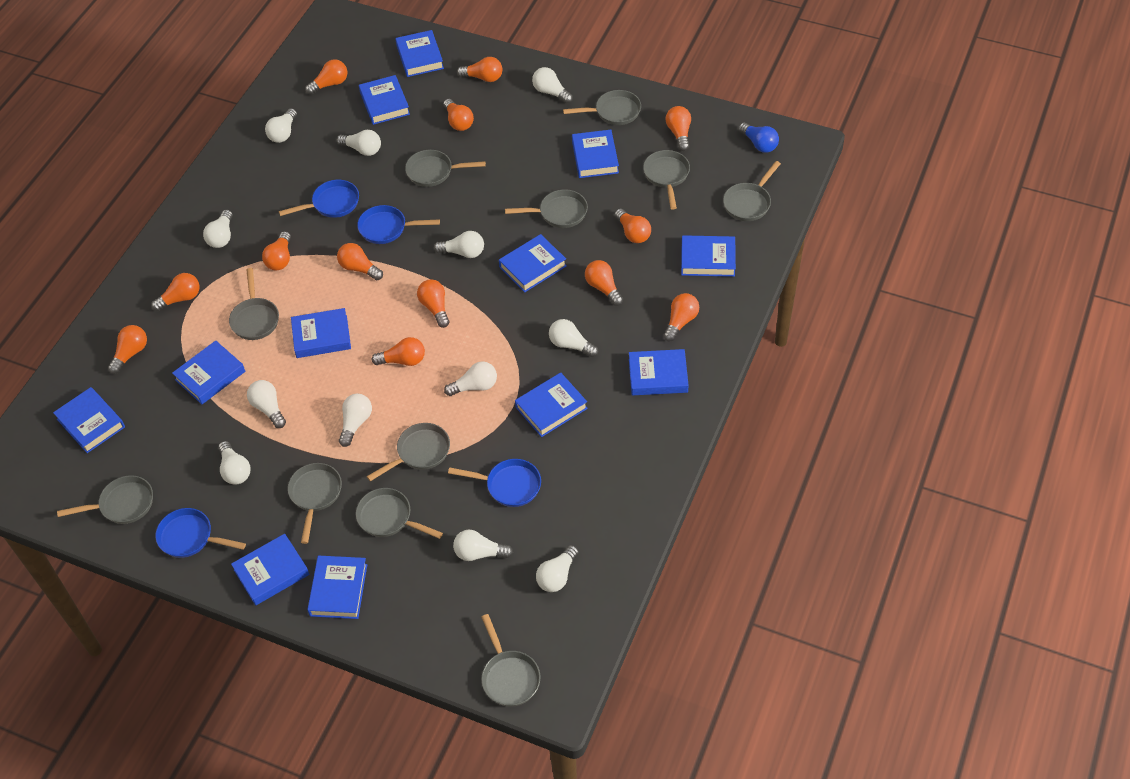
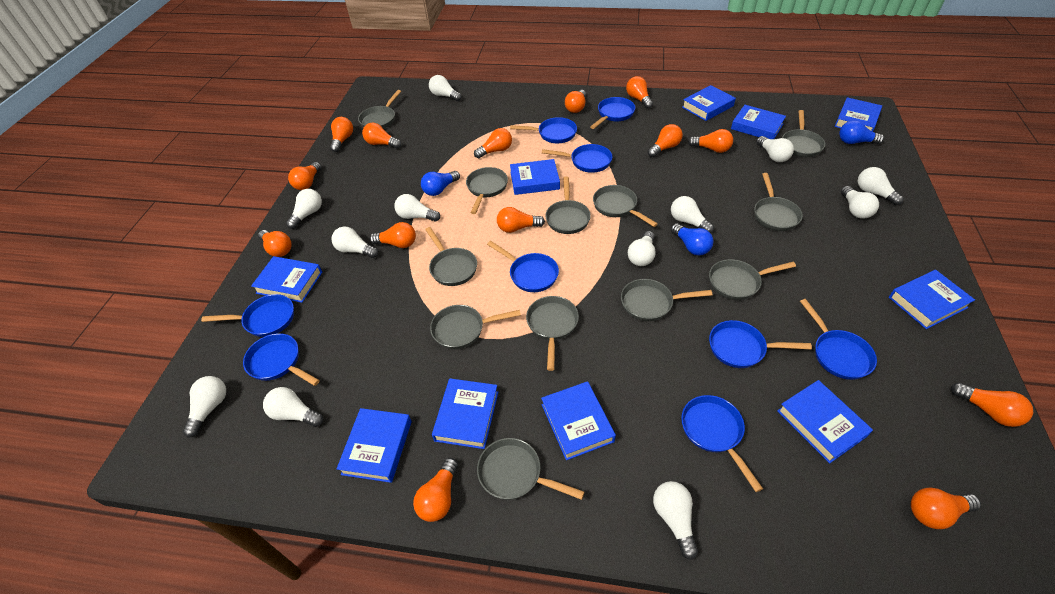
blue book: [53,387,125,453] [172,340,245,404] [231,534,309,605] [291,308,351,358] [307,556,367,619] [359,75,410,125] [396,30,444,77] [499,234,566,292] [515,373,588,437] [572,130,619,178] [629,349,689,395] [681,235,736,277] = 12 -> [251,256,322,303] [337,408,412,483] [432,378,498,449] [510,159,560,195] [541,381,616,460] [682,85,736,121] [731,105,786,139] [777,380,873,463] [834,97,882,132] [889,270,975,329] = 10
blue light bulb: [738,123,779,153] = 1 -> [421,171,460,196] [671,223,714,256] [839,120,884,144] = 3
blue pan: [156,508,246,558] [279,180,359,218] [357,205,440,244] [448,459,541,507] = 4 -> [201,294,294,337] [243,333,320,386] [487,241,559,292] [510,117,577,143] [542,144,612,173] [590,97,635,129] [681,395,763,492] [709,320,812,368] [800,299,877,380] = 9
grey pan: [57,475,153,524] [229,268,279,340] [288,463,342,544] [356,488,443,539] [367,423,450,481] [405,150,486,187] [481,614,541,707] [505,189,588,228] [563,90,641,125] [643,150,690,210] [723,161,781,221] = 11 -> [358,90,401,129] [425,227,477,286] [430,305,521,349] [466,167,508,214] [477,438,584,500] [526,296,579,371] [545,176,591,234] [593,185,658,227] [621,279,712,321] [709,259,796,300] [754,173,803,231] [782,110,825,157] = 12
orange light bulb: [108,325,147,374] [151,273,200,311] [262,231,291,270] [305,59,347,95] [337,243,383,280] [371,337,425,366] [417,279,450,328] [443,99,474,131] [457,57,502,82] [585,260,623,306] [614,209,651,243] [663,293,699,342] [665,106,691,151] = 13 -> [258,230,292,257] [288,162,321,190] [330,117,353,152] [362,123,401,148] [369,222,416,248] [413,458,458,522] [474,128,512,159] [497,207,545,233] [565,90,586,113] [626,76,653,109] [648,124,683,157] [688,129,733,153] [911,488,981,529] [951,382,1033,427] = 14

